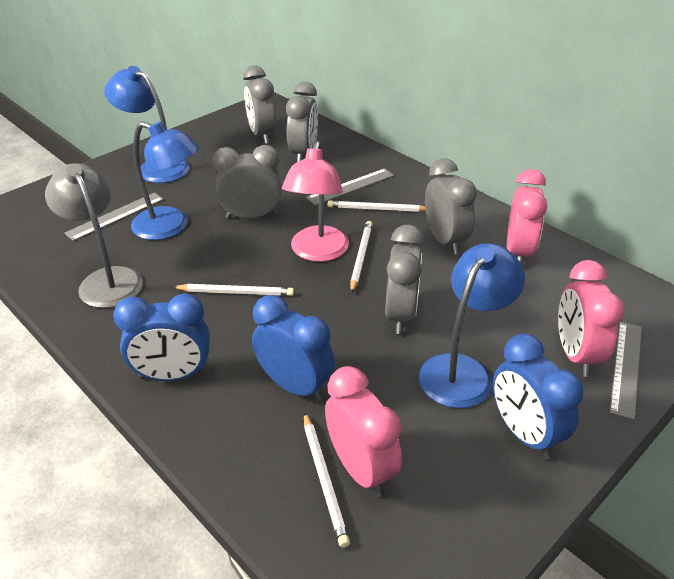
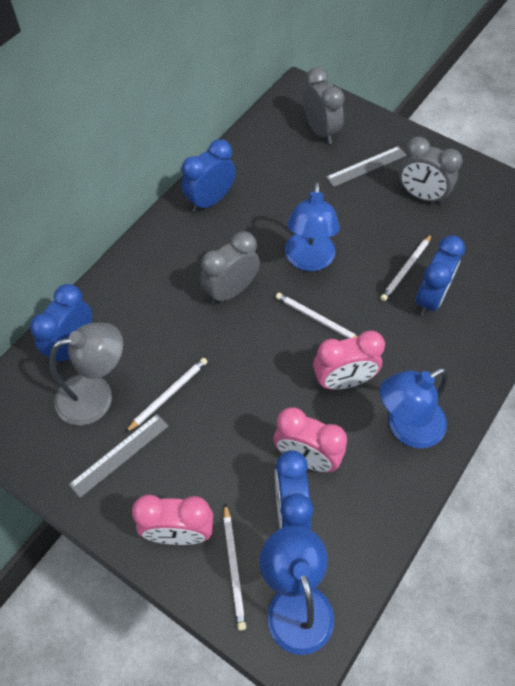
blue clock: [113,293,210,381] [252,295,335,402] [493,333,583,459] = 3 -> [30,284,92,366] [181,139,236,212] [275,450,313,530] [416,235,465,316] = 4
grey clock: [212,145,282,219] [243,65,276,144] [286,82,318,162] [385,224,424,334] [425,158,477,254] = 5 -> [200,231,260,304] [303,67,345,144] [399,137,463,204] = 3
grey ruler: [65,192,164,241] [306,168,394,205] [610,322,642,420] = 3 -> [69,414,168,498] [326,146,406,187] = 2
pink lamp: [282,141,349,262] = 1 -> none = 0

